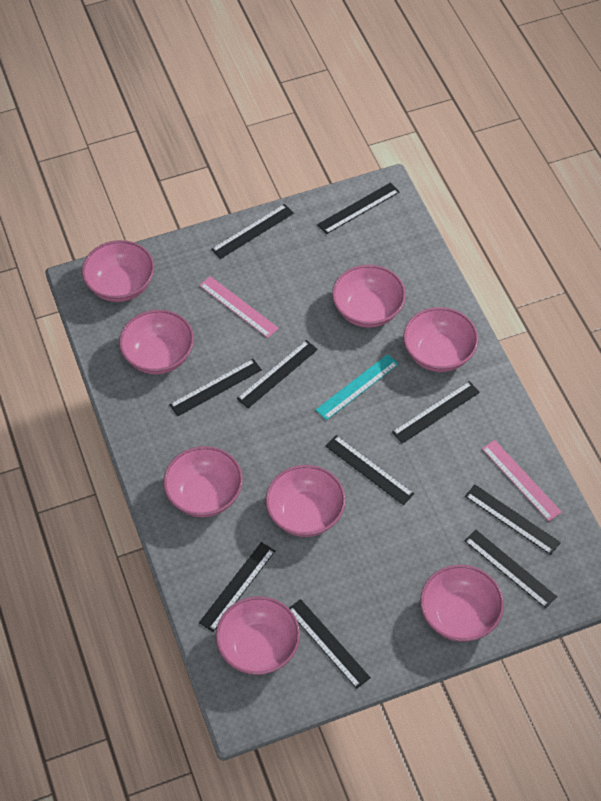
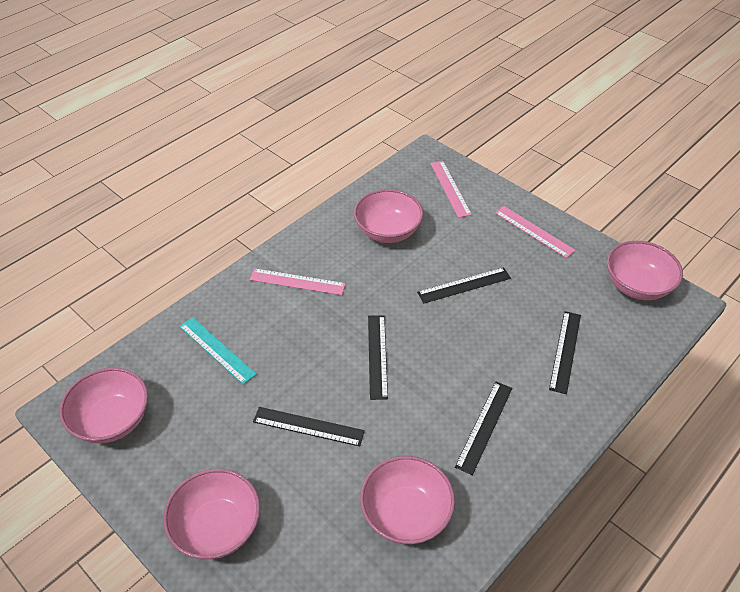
black ruler: [169,359,262,416] [199,542,275,632] [211,204,294,259] [237,340,318,408] [289,599,371,689] [317,183,399,234] [326,435,414,505] [392,381,480,444] [464,530,557,608] [465,485,561,555] = 10 -> [253,407,365,447] [368,315,388,400] [417,267,511,304] [455,382,512,475] [549,311,581,394] = 5
pink bowl: [82,240,154,302] [119,310,194,374] [163,446,243,517] [216,596,300,675] [265,465,346,537] [332,265,406,328] [403,307,478,372] [420,565,504,642] = 8 -> [59,367,148,443] [163,469,260,559] [354,189,423,243] [360,456,455,544] [607,241,683,300] = 5
pink ruler: [199,276,279,338] [482,440,562,521] = 2 -> [250,268,346,295] [430,161,472,218] [495,206,576,258] = 3

